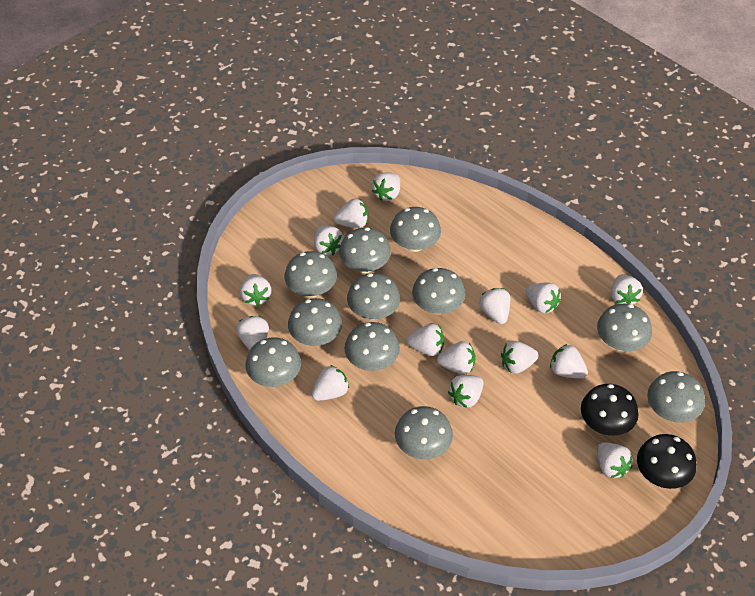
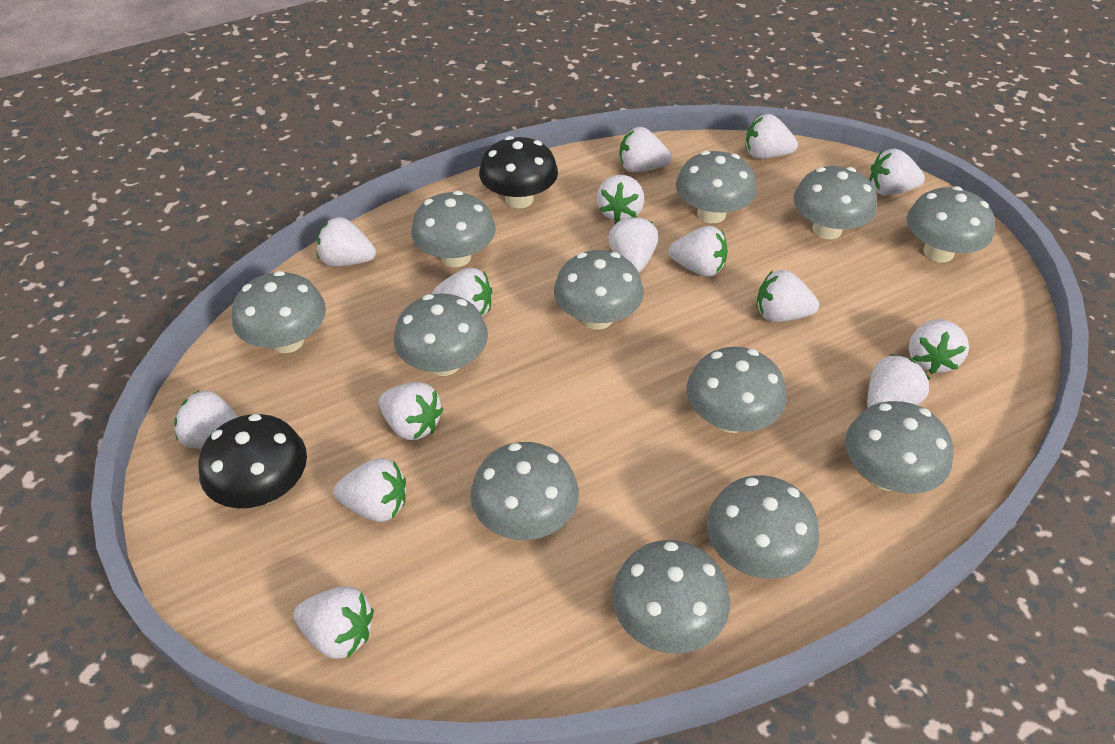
grey mushroom: [245,337,301,387] [284,251,337,297] [288,298,342,346] [339,227,391,273] [345,322,400,371] [347,273,400,320] [390,207,441,252] [395,406,453,459] [412,268,465,314] [597,304,652,351] [647,371,705,423] = 11 -> [232,271,326,353] [394,293,488,376] [411,191,496,267] [471,442,579,540] [554,250,644,330] [612,540,730,654] [676,151,757,223] [687,347,786,433] [706,475,819,579] [794,166,877,239] [845,401,953,494] [907,186,995,262] = 12

